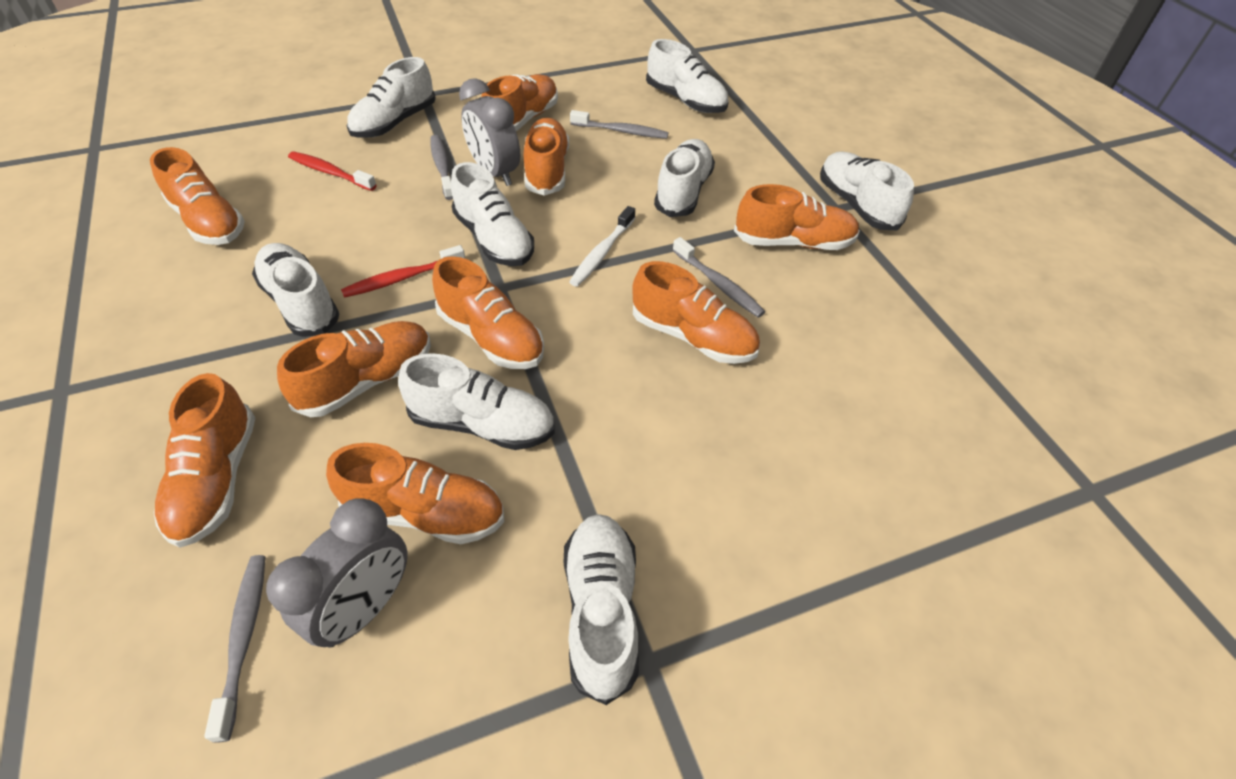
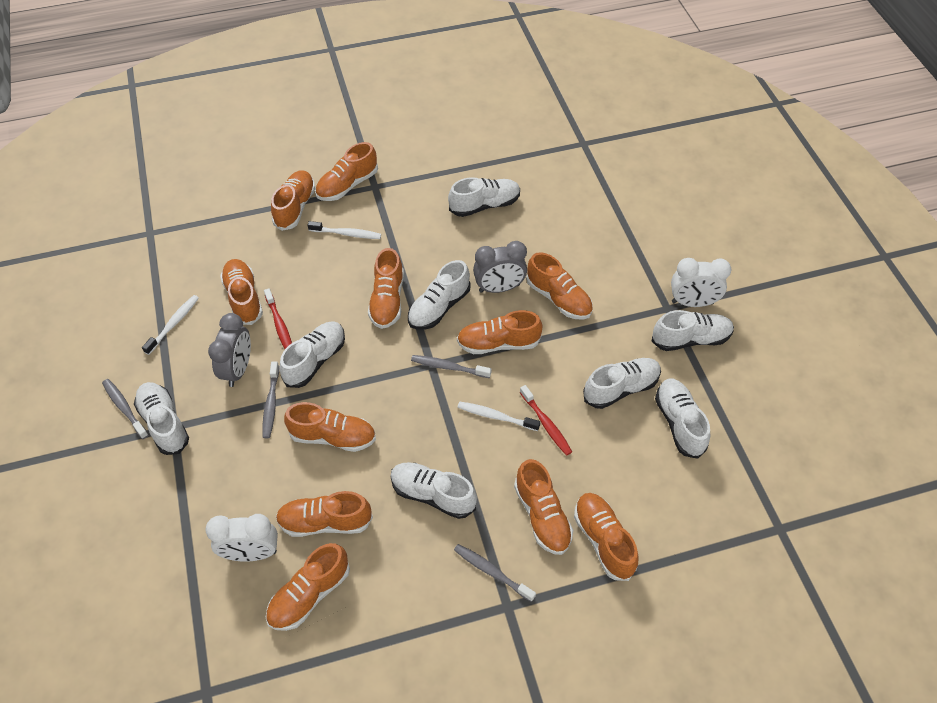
orange shoe: [150,147,245,245] [154,373,255,548] [277,321,431,417] [326,443,504,544] [432,256,544,369] [482,74,558,131] [524,118,569,196] [632,261,760,364] [734,184,860,250] = 9 -> [220,259,263,325] [266,543,350,631] [271,170,316,231] [276,491,373,537] [284,402,376,452] [315,142,378,201] [368,248,404,329] [457,310,543,354] [514,459,573,555] [526,252,593,320] [574,493,639,581] = 11
white clock: none = 0 -> [205,514,278,562] [671,258,731,307] = 2
white toothbrush: [569,206,635,287] = 1 -> [142,295,199,355] [307,221,381,239] [457,401,540,431] = 3

